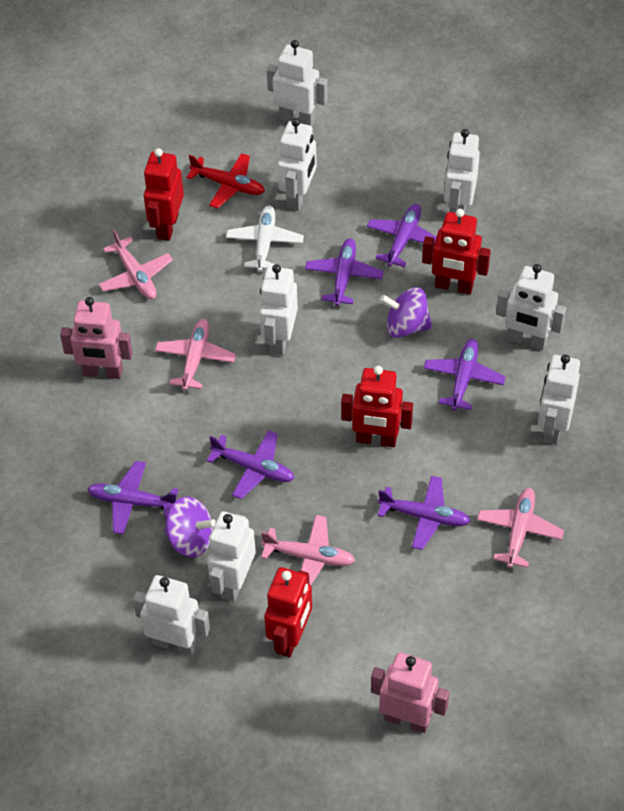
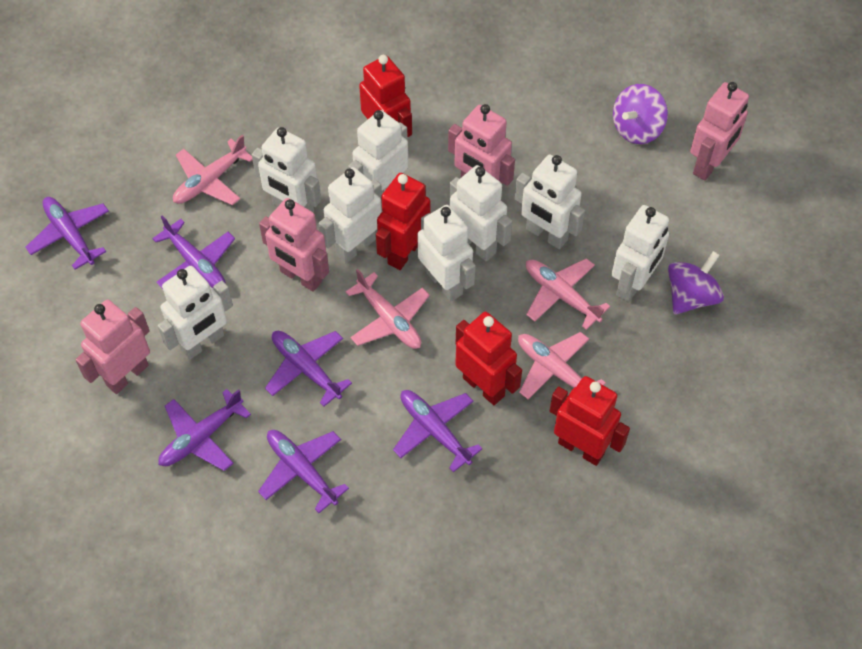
pink robot: [60,297,133,379] [371,652,449,733] = 2 -> [75,300,150,394] [259,198,329,292] [448,104,515,186] [690,82,749,181] = 4
red plane: [186,153,265,209] = 1 -> none = 0
white plane: [226,205,304,272] = 1 -> none = 0

